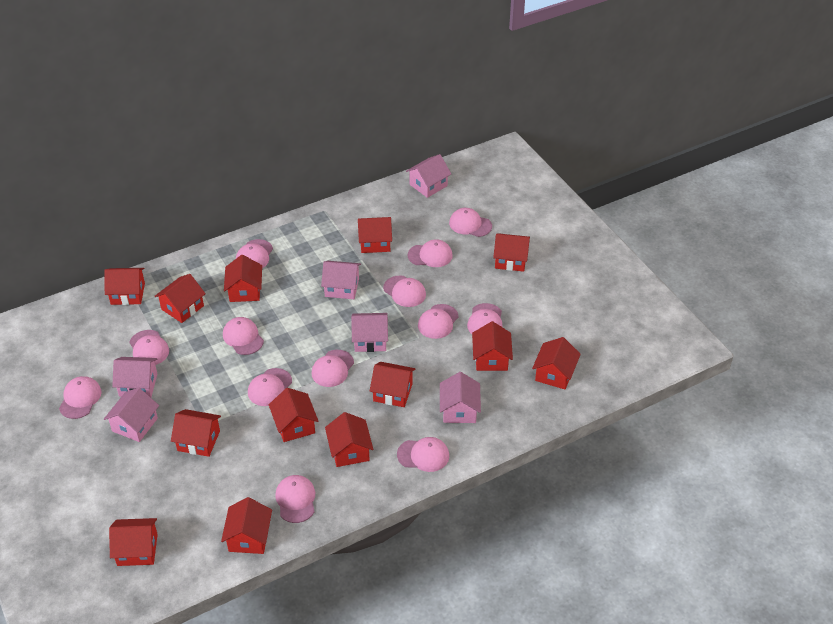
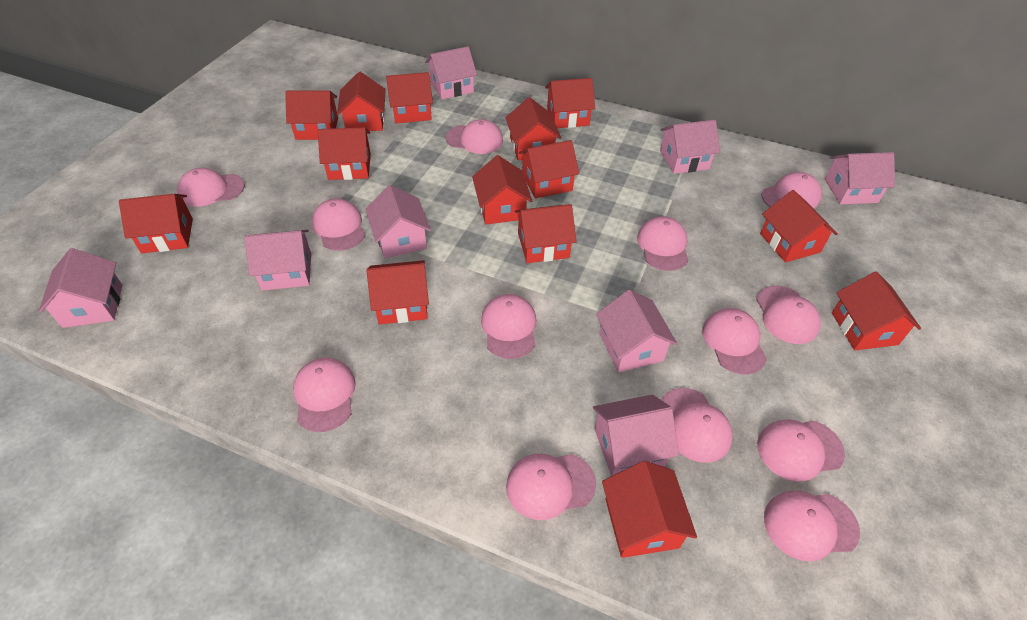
pink house: [104,387,159,442] [112,357,157,397] [321,261,361,299] [351,313,388,352] [406,154,451,198] [440,372,481,423] = 6 -> [39,248,122,328] [245,230,311,291] [366,185,431,258] [425,46,477,99] [593,395,679,476] [596,289,677,372] [660,120,720,174] [825,152,895,205] = 8
red house: [104,268,145,305] [109,518,158,566] [155,274,206,323] [171,409,221,457] [221,497,272,554] [224,255,262,302] [269,388,318,442] [325,412,373,467] [358,217,392,253] [370,362,416,407] [472,321,513,371] [493,233,530,272] [532,337,581,389] = 13 -> [119,194,193,254] [285,90,338,140] [318,127,371,180] [337,72,386,131] [366,260,429,325] [386,72,433,123] [472,155,532,224] [506,97,561,160] [515,204,577,263] [519,140,579,198] [545,78,595,128] [602,461,697,558] [760,190,838,262] [832,272,921,350] = 14

